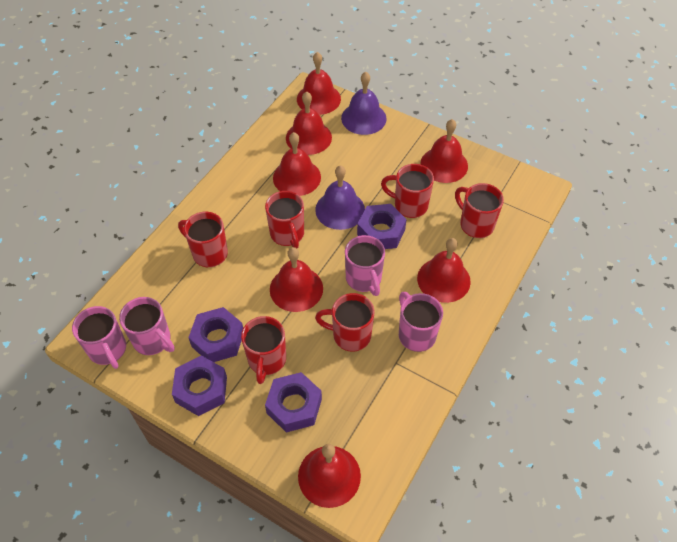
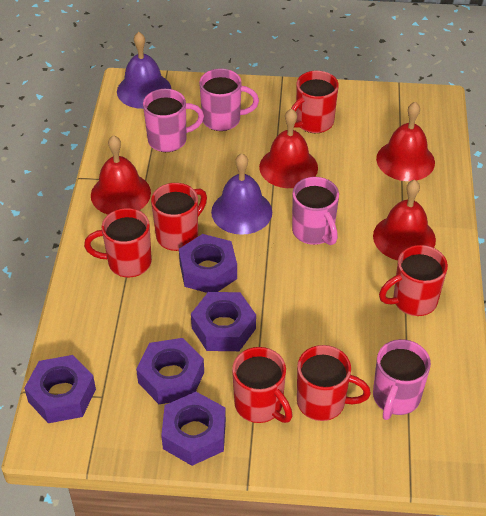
purple nut: [172,356,227,416] [188,307,243,362] [265,372,322,432] [357,204,407,249] = 4 -> [24,355,96,423] [136,338,204,404] [161,392,226,466] [179,234,237,293] [191,292,256,351] = 5
red bell: [270,247,323,312] [273,132,321,196] [286,91,332,155] [297,52,341,115] [298,444,361,508] [417,238,471,303] [420,119,468,183] = 7 -> [91,135,151,214] [259,109,318,188] [373,180,436,261] [376,102,435,181] = 4

